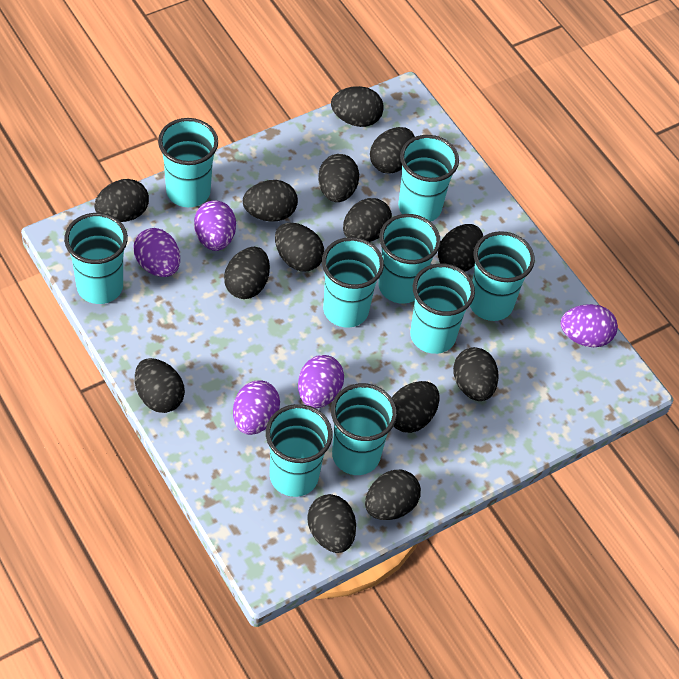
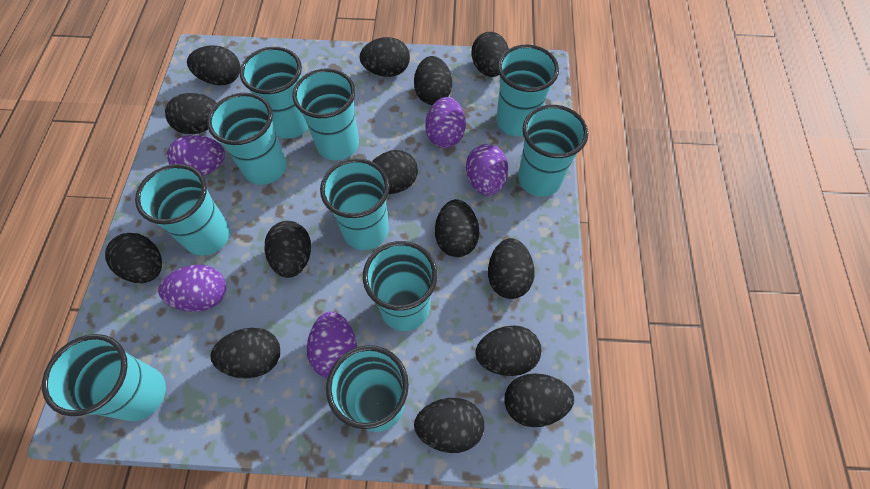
turquoise cup: [64,213,128,304] [158,118,218,207] [266,404,332,497] [322,237,384,328] [331,383,397,475] [378,214,441,304] [398,135,459,222] [410,263,475,354] [470,231,535,321] = 9 -> [42,334,166,421] [135,164,230,256] [207,93,287,185] [240,47,308,138] [292,68,359,161] [320,158,390,250] [326,345,409,432] [363,241,438,331] [496,45,559,136] [518,105,588,197] = 10

